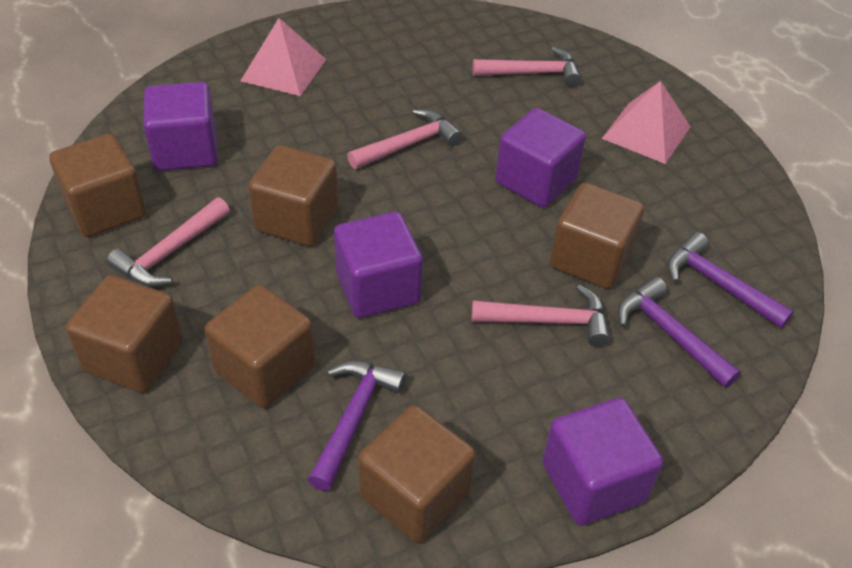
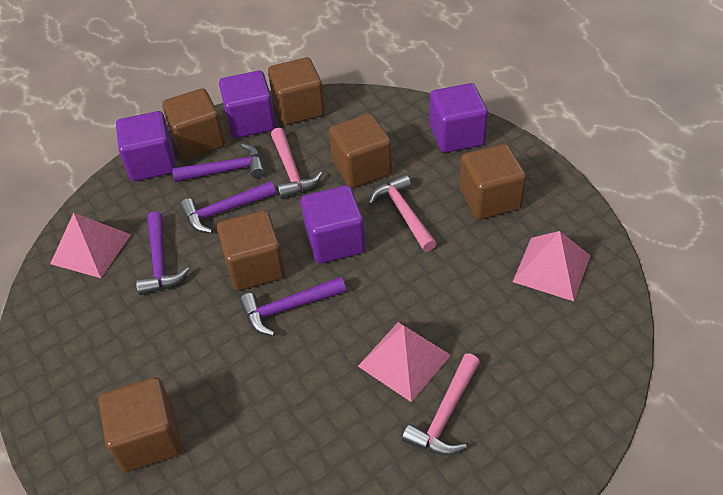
pink hammer: [107,197,230,287] [347,109,462,169] [472,285,610,347] [473,47,581,87] = 4 -> [271,128,322,199] [369,175,437,252] [402,353,480,456] = 3
pink pyramid: [241,18,326,96] [602,81,691,164] = 2 -> [50,213,131,278] [358,322,451,402] [513,231,591,301] = 3
purple hammer: [308,361,406,491] [617,277,741,388] [667,232,794,328] = 3 -> [136,211,189,295] [172,143,265,182] [180,181,276,233] [240,276,346,336] = 4

